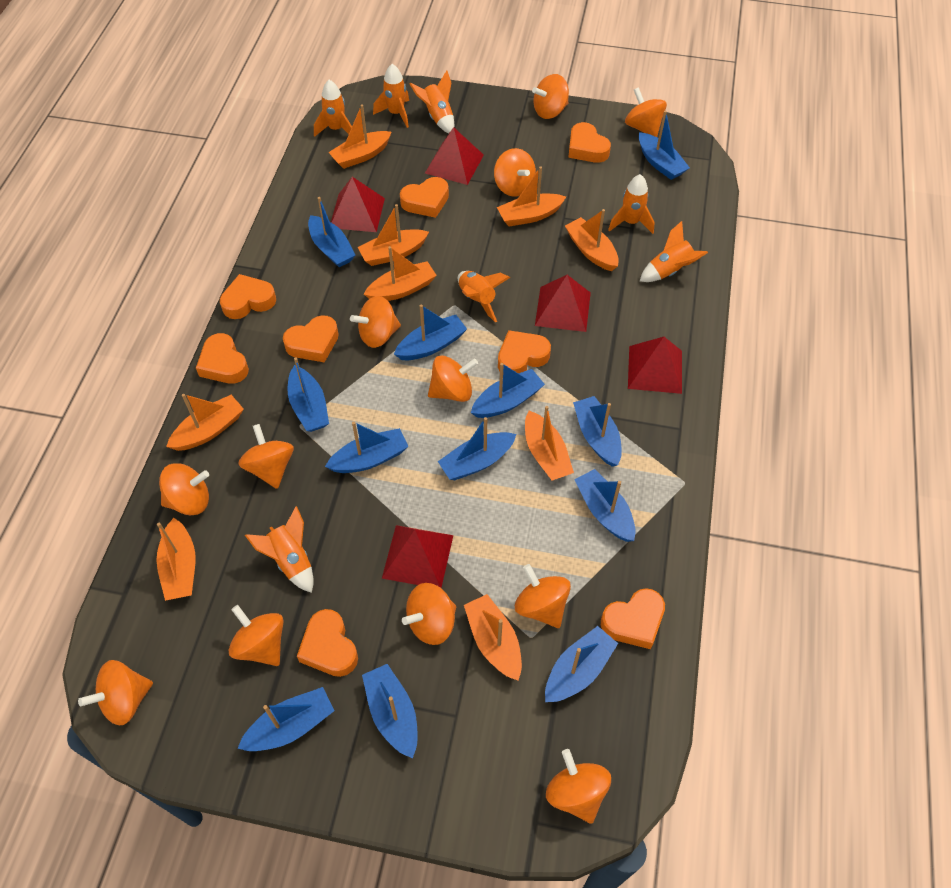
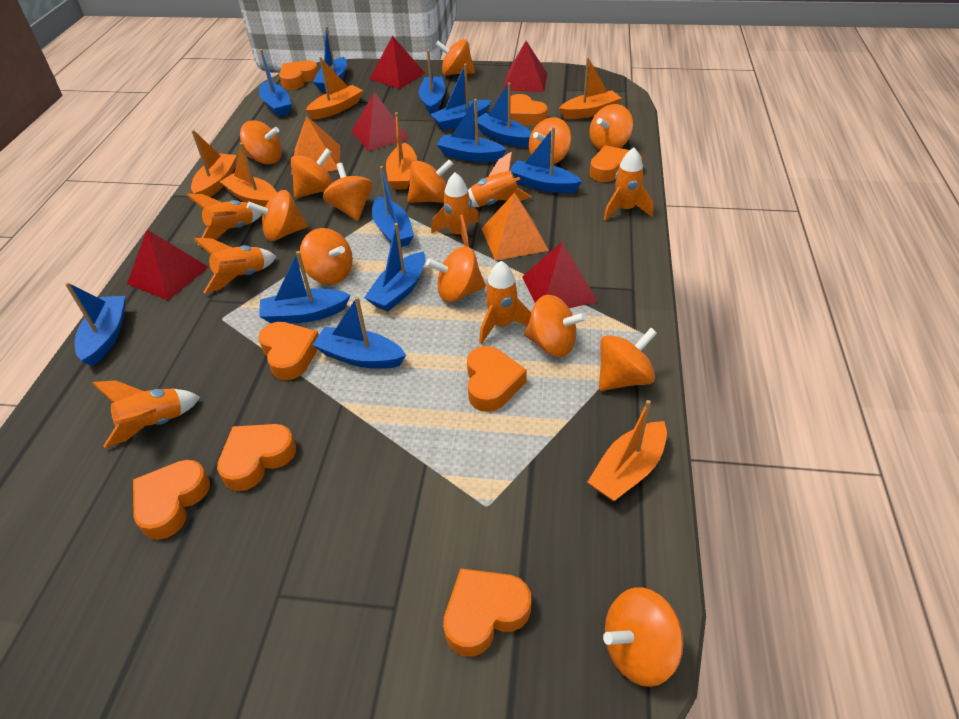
orange boat: [156,518,195,601] [166,394,244,451] [328,104,391,169] [358,204,429,266] [364,246,437,301] [464,594,522,681] [497,166,566,226] [525,406,574,480] [565,209,619,271] = 9 -> [191,130,237,197] [219,143,277,207] [306,57,363,119] [386,112,417,190] [559,57,622,119] [588,400,667,502] = 6
orange pyramid: none = 0 -> [291,116,341,174] [481,192,549,261] = 2
orange spinning top: [78,660,153,725] [159,463,209,515] [228,605,284,666] [238,424,294,489] [350,296,401,348] [402,583,456,645] [428,355,478,402] [494,148,536,197] [515,564,571,628] [532,74,569,119] [546,749,611,824] [625,87,667,137] = 12 -> [240,121,282,164] [247,190,308,241] [291,148,333,198] [300,228,353,284] [323,163,373,221] [407,159,453,203] [426,246,486,302] [435,39,475,75] [524,295,587,357] [529,117,571,165] [589,104,633,150] [599,328,657,391] [603,587,684,687] = 13

